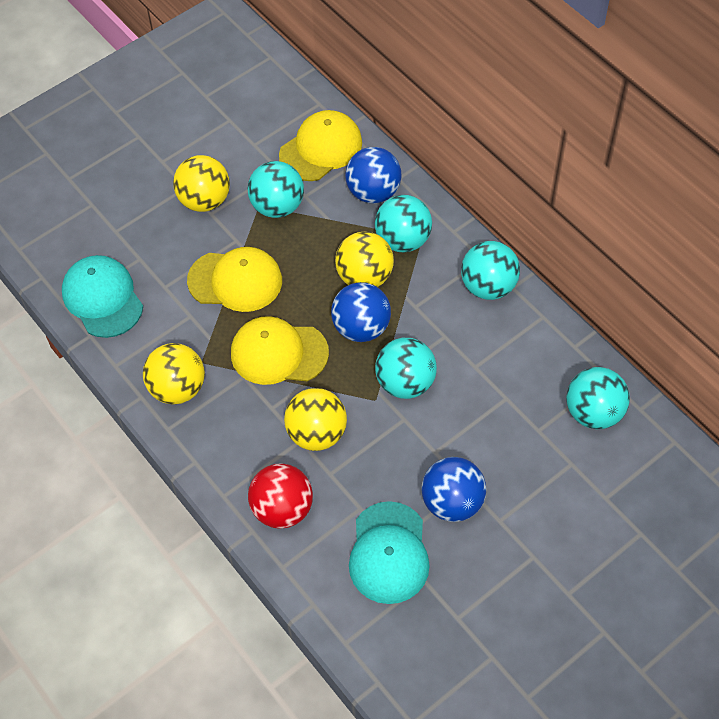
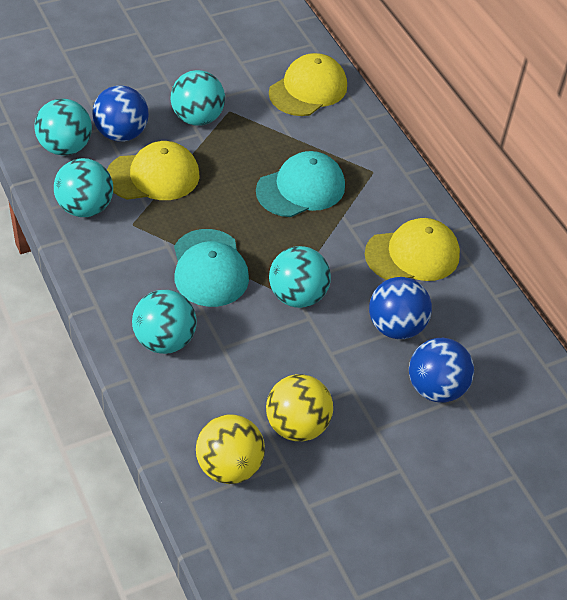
red ball: [248,463,313,529] = 1 -> none = 0
yellow ball: [143,343,205,404] [173,155,230,212] [284,388,347,451] [335,231,394,287] = 4 -> [196,415,265,484] [266,374,333,441] = 2

